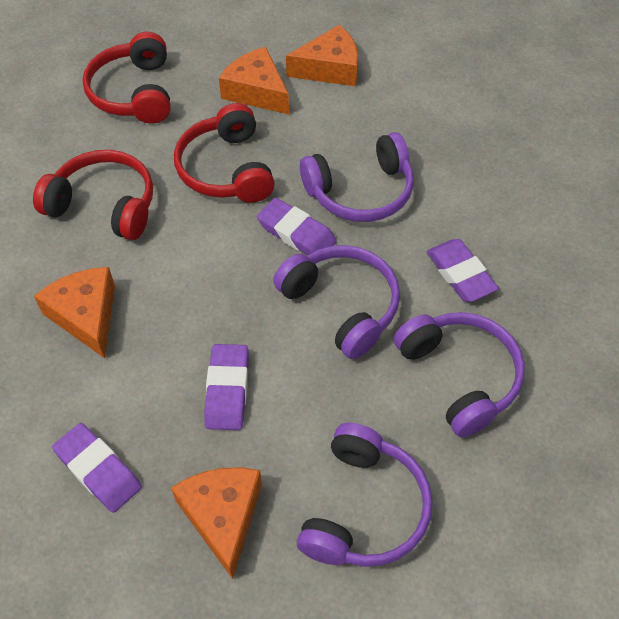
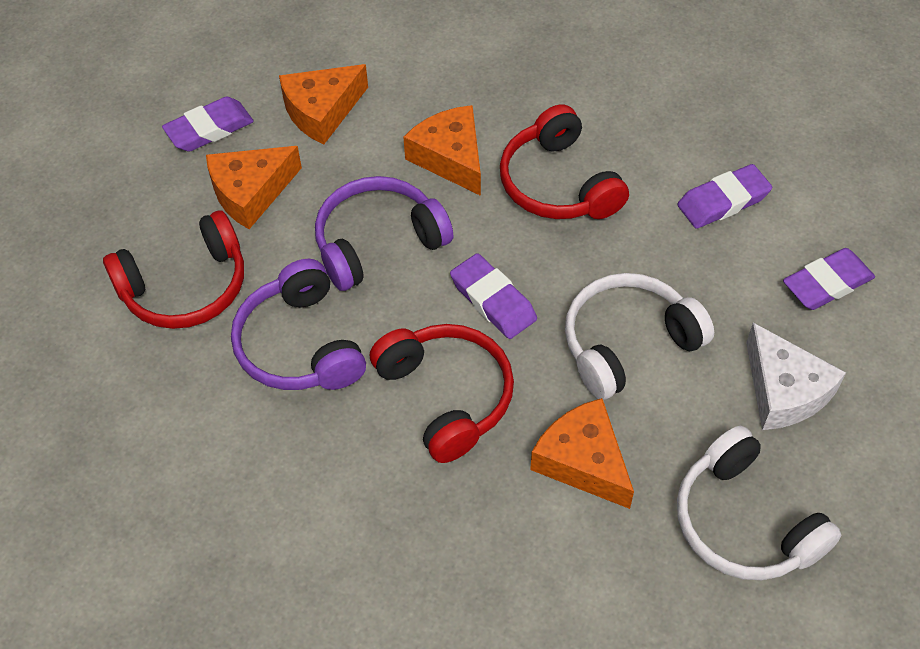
purple headphones: [273,245,400,359] [297,423,433,567] [300,132,414,222] [394,312,525,437] = 4 -> [231,259,366,390] [315,176,454,291] = 2
white cheese: none = 0 -> [746,323,846,430] = 1
white headphones: none = 0 -> [565,273,714,400] [677,426,841,580] = 2

